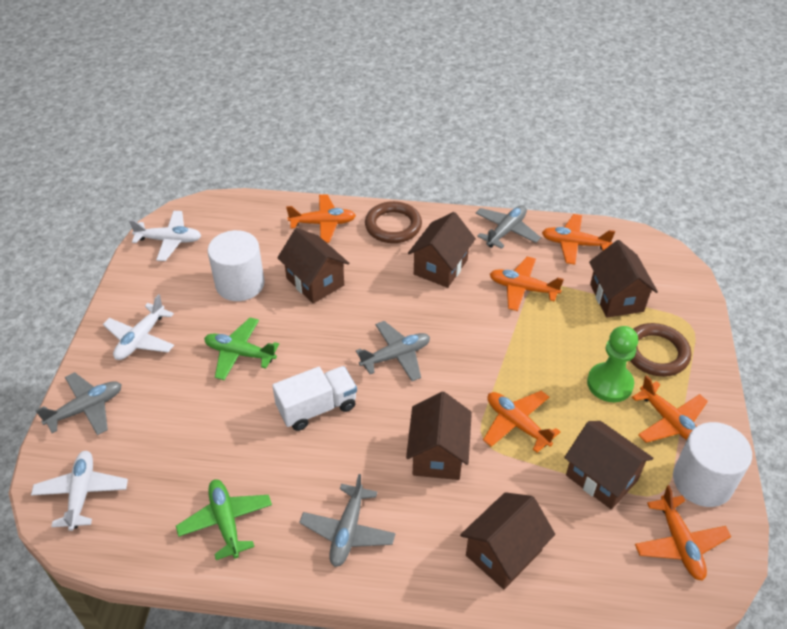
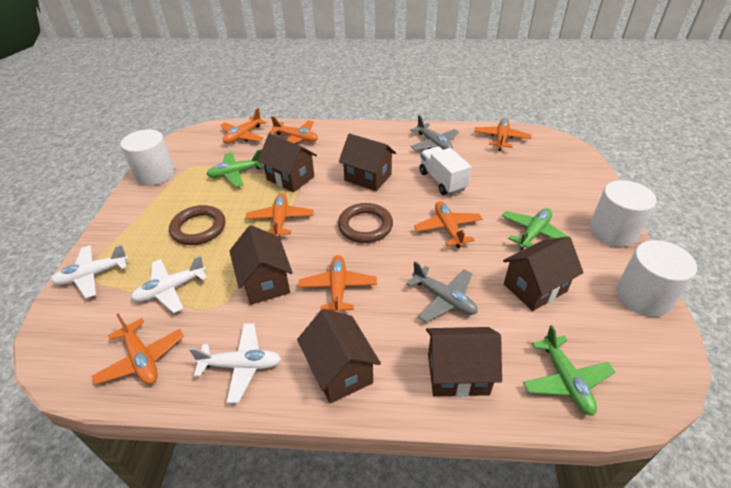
green pawn: [587,326,638,402] = 1 -> none = 0
green plane: [176,479,272,560] [204,317,279,380] = 2 -> [206,150,264,187] [502,208,572,250] [523,325,615,416] = 3
grey plane: [36,372,122,435] [299,474,395,567] [356,321,430,381] [475,206,541,249] = 4 -> [406,261,478,322] [411,115,459,150] = 2
orange plane: [286,194,356,243] [483,391,560,453] [490,257,564,311] [542,214,615,265] [632,375,708,443] [635,485,731,581] = 6 -> [92,313,184,385] [220,108,267,144] [245,193,314,237] [269,116,318,144] [298,255,377,312] [414,201,483,248] [474,118,532,151] = 7
white cylinder: [208,230,265,301] [673,422,752,507] = 2 -> [120,129,175,186] [589,180,657,247] [616,240,697,317] = 3

